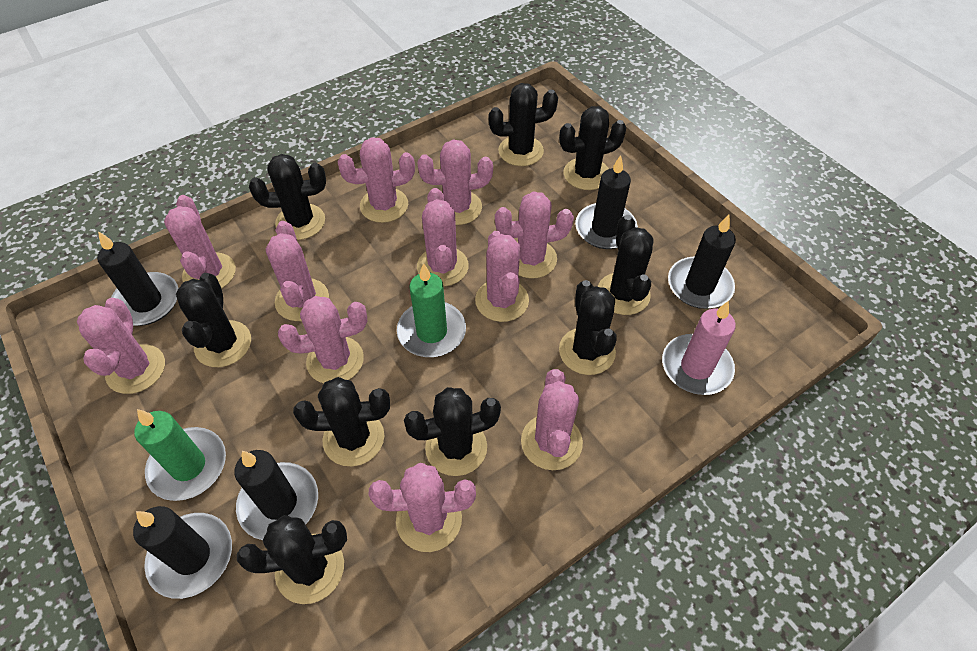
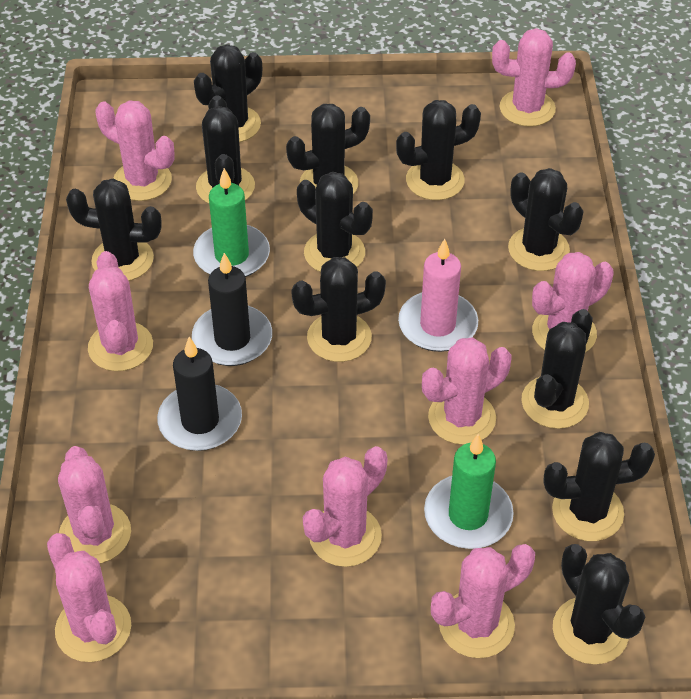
black cactus: [176,273,251,367] [237,515,347,604] [249,154,326,240] [293,377,390,466] [404,387,501,476] [488,83,558,166] [559,106,627,190] [559,280,617,375] [598,215,654,315] = 9 -> [66,179,162,281] [194,44,262,142] [196,95,255,204] [286,104,370,194] [291,257,386,362] [297,172,373,272] [396,100,481,200] [508,168,584,271] [521,309,593,429] [544,432,655,541] [553,544,645,665] = 11
black candle: [97,231,179,326] [133,506,232,599] [234,450,318,540] [575,155,638,249] [668,215,736,309] = 5 -> [157,337,242,451] [192,253,272,366] = 2
pink cactus: [77,298,165,394] [164,195,236,289] [266,221,329,321] [278,296,367,384] [338,137,415,223] [369,463,476,552] [417,140,493,225] [417,188,469,286] [475,231,529,322] [495,191,574,278] [521,369,583,470] = 11 -> [47,533,131,662] [58,446,131,563] [88,251,153,371] [96,100,175,201] [303,446,388,567] [422,337,512,445] [431,544,535,658] [492,28,576,127] [532,252,614,352] = 9

